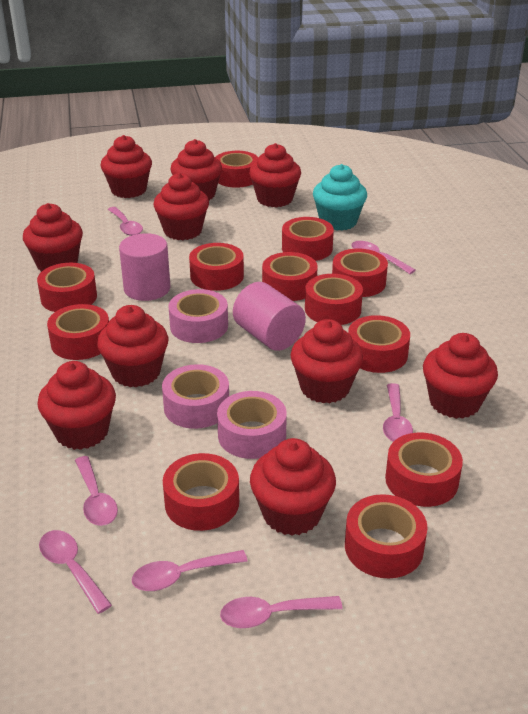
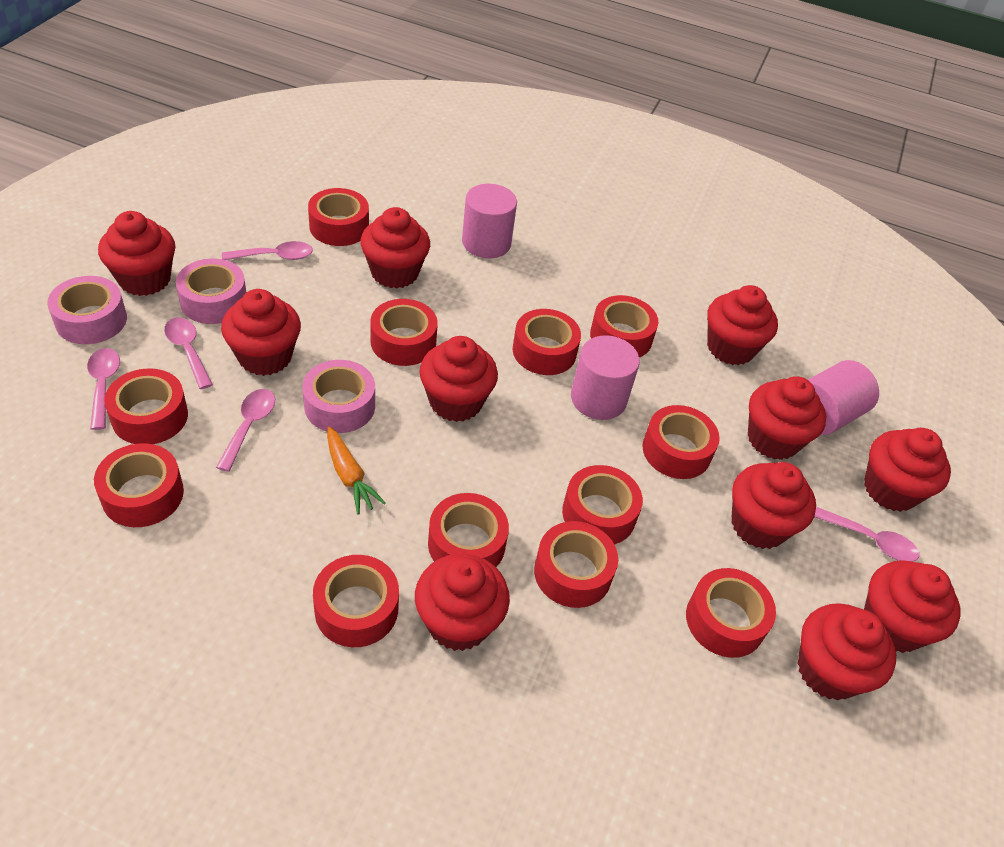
orange carrot: none = 0 -> [327,426,386,515] = 1
pink cylinder: [119,233,170,301] [233,282,306,351] = 2 -> [462,184,517,258] [571,335,640,420] [808,360,879,435] = 3
pink spoon: [39,530,112,614] [75,456,118,526] [108,207,143,236] [132,550,248,591] [220,596,342,628] [351,241,416,274] [383,383,413,442] = 7 -> [87,348,120,430] [164,317,213,389] [216,389,275,472] [222,241,313,260] [814,507,919,562] = 5
red cupcake: [23,203,83,272] [37,361,116,450] [97,305,168,387] [101,135,152,198] [153,173,209,240] [170,139,222,200] [249,143,301,207] [250,438,336,536] [290,319,363,403] [423,333,498,419] = 10 -> [98,211,175,296] [221,289,301,376] [360,207,430,288] [415,554,510,651] [419,336,498,422] [707,285,778,365] [732,462,816,549] [748,376,826,460] [797,603,896,700] [864,428,951,512] [864,560,961,653] = 11
turquoise cupcake: [313,164,367,231] = 1 -> none = 0

